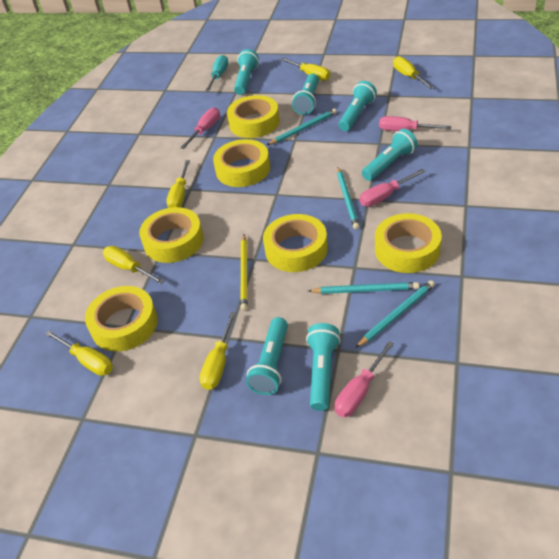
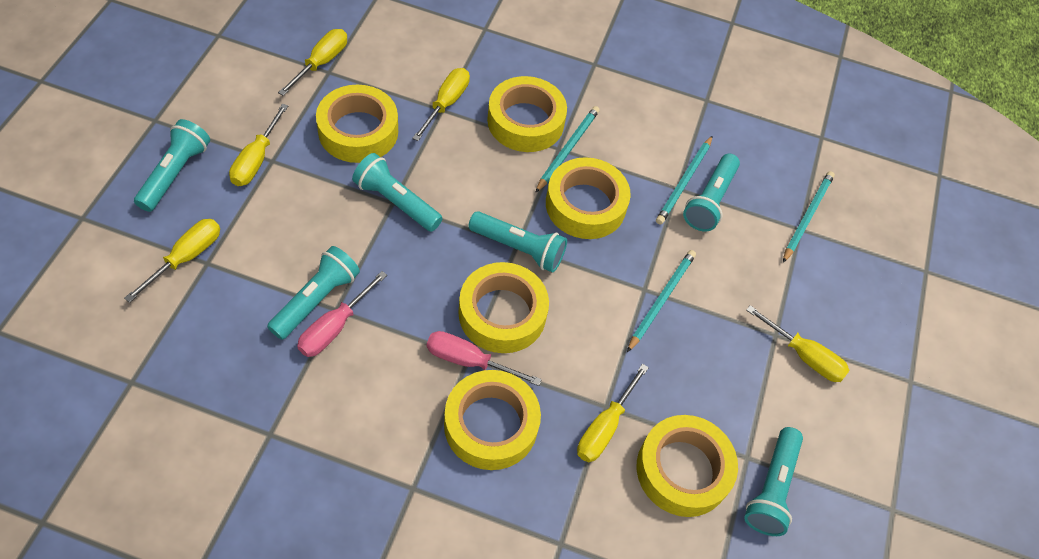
pink screwdriver: [180,107,220,149] [334,341,394,417] [360,169,425,207] [379,116,451,131] = 4 -> [297,271,387,357] [427,331,542,386] = 2
turquoise screwdriver: [206,55,228,91] = 1 -> none = 0
yellow pencil: [240,234,248,311] = 1 -> none = 0

